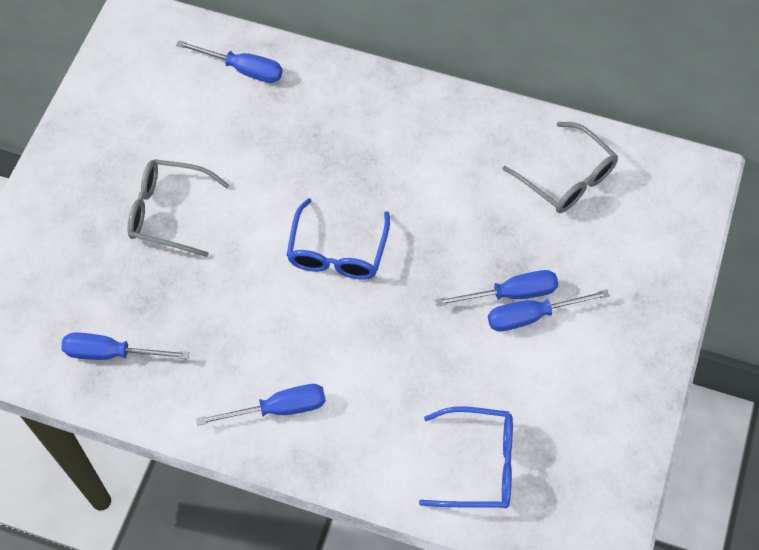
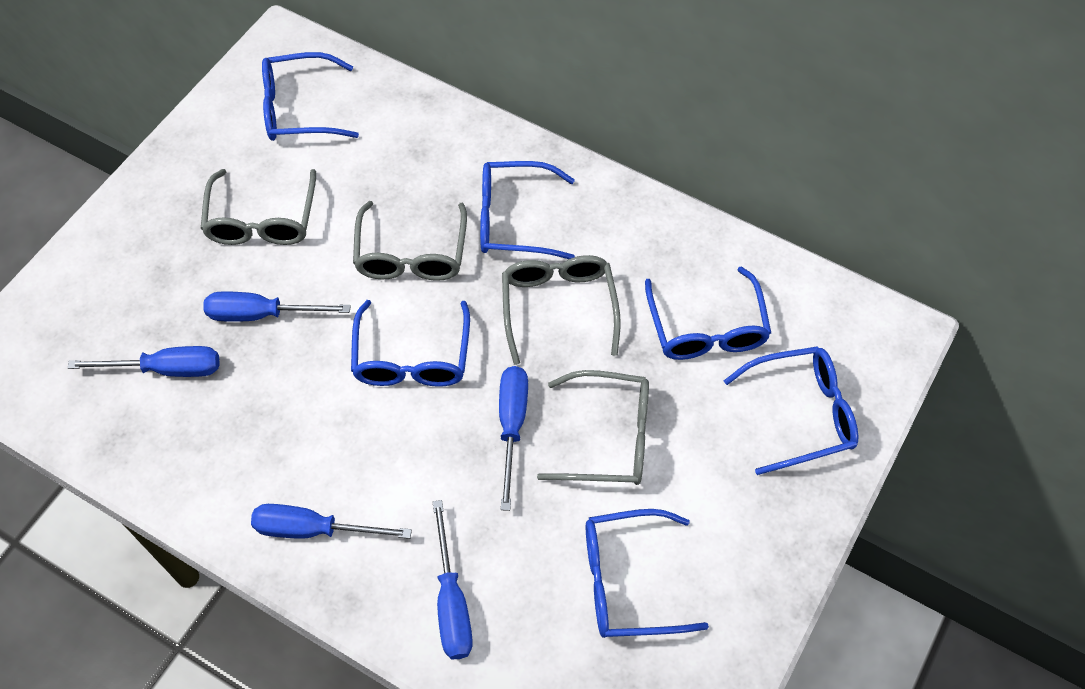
blue glasses: [287,198,390,280] [419,406,513,509] = 2 -> [262,52,359,141] [351,300,470,387] [480,161,575,259] [586,509,709,638] [645,266,771,360] [724,346,858,475] = 6
grey glasses: [127,159,229,257] [502,122,618,213] = 2 -> [200,169,316,245] [353,201,467,281] [502,255,621,365] [537,370,649,485] = 4

